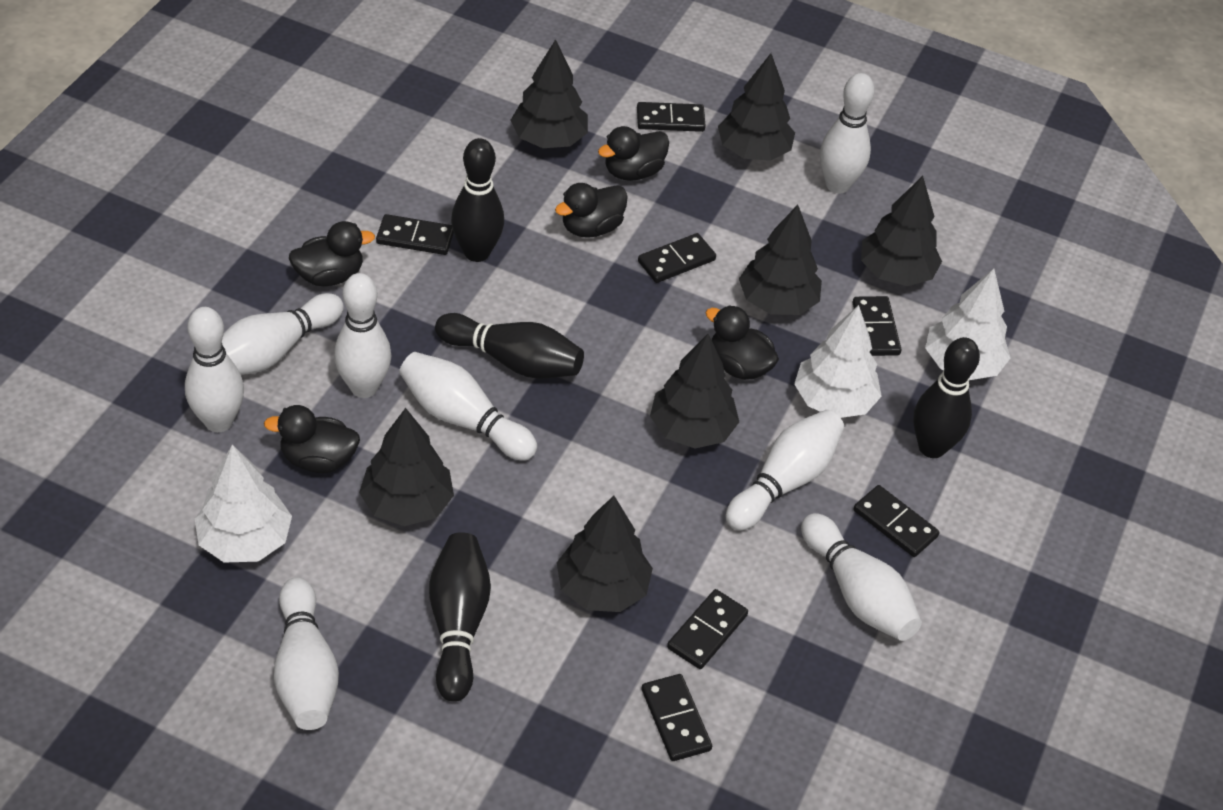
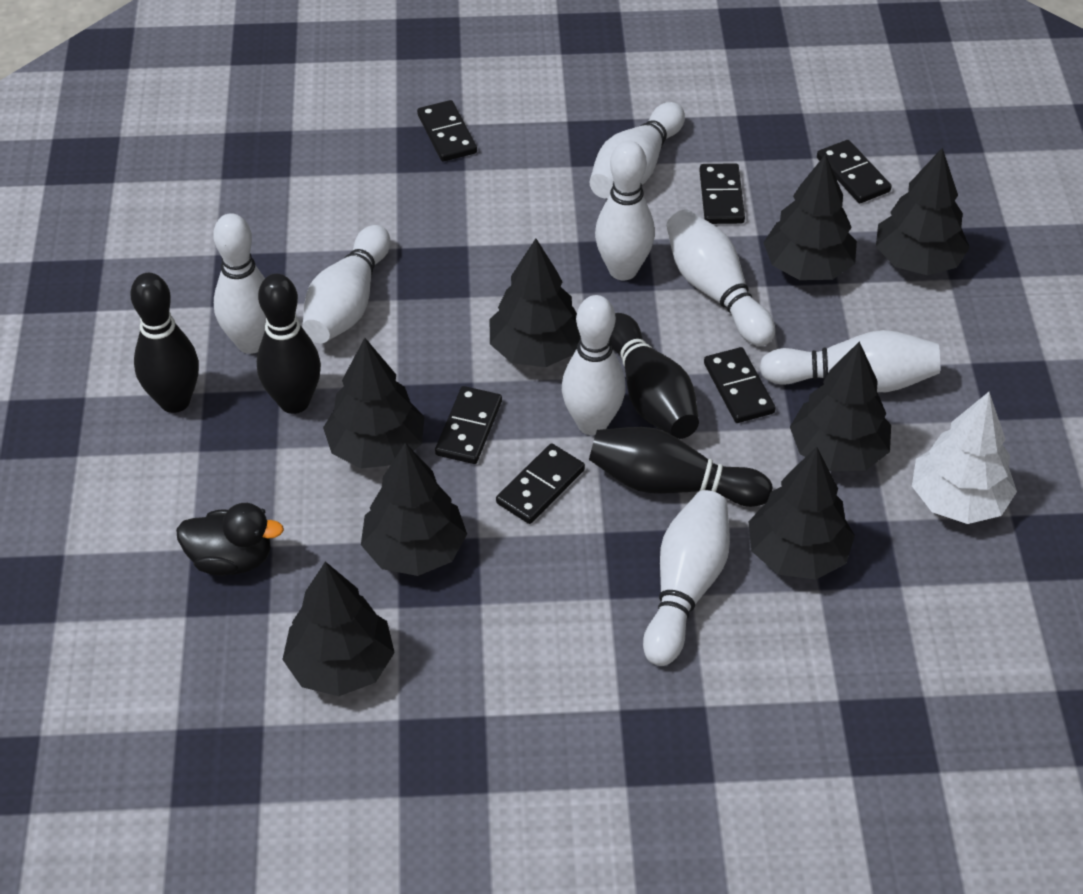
black domino: [376,214,454,255] [637,102,706,132] [638,233,716,283] [642,674,712,761] [667,589,748,669] [852,296,902,356] [853,485,939,557] = 7 -> [417,100,477,162] [435,386,502,464] [496,444,585,524] [699,163,745,224] [704,347,775,423] [817,140,892,203] = 6
black duck: [264,405,360,473] [289,221,375,286] [555,183,628,238] [598,126,669,181] [705,305,779,380] = 5 -> [176,503,284,575] = 1
black tree: [359,408,454,526] [511,39,588,148] [557,496,653,612] [650,334,739,448] [718,53,795,161] [739,205,822,315] [861,176,942,286] = 7 -> [282,561,395,696] [323,338,425,469] [361,443,467,576] [490,239,580,367] [748,447,855,580] [763,154,857,280] [790,341,891,471] [876,148,970,275] = 8
white tree: [195,444,292,563] [794,305,882,418] [925,269,1010,380] = 3 -> [912,392,1017,524] = 1

